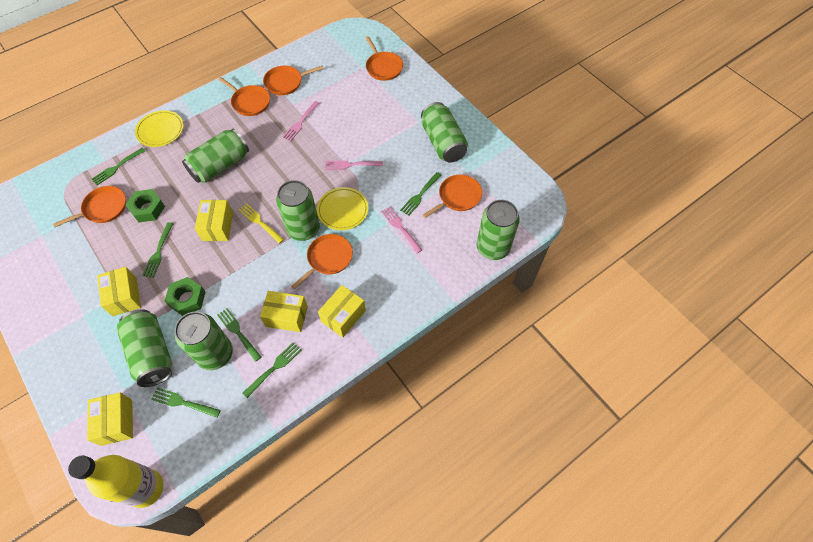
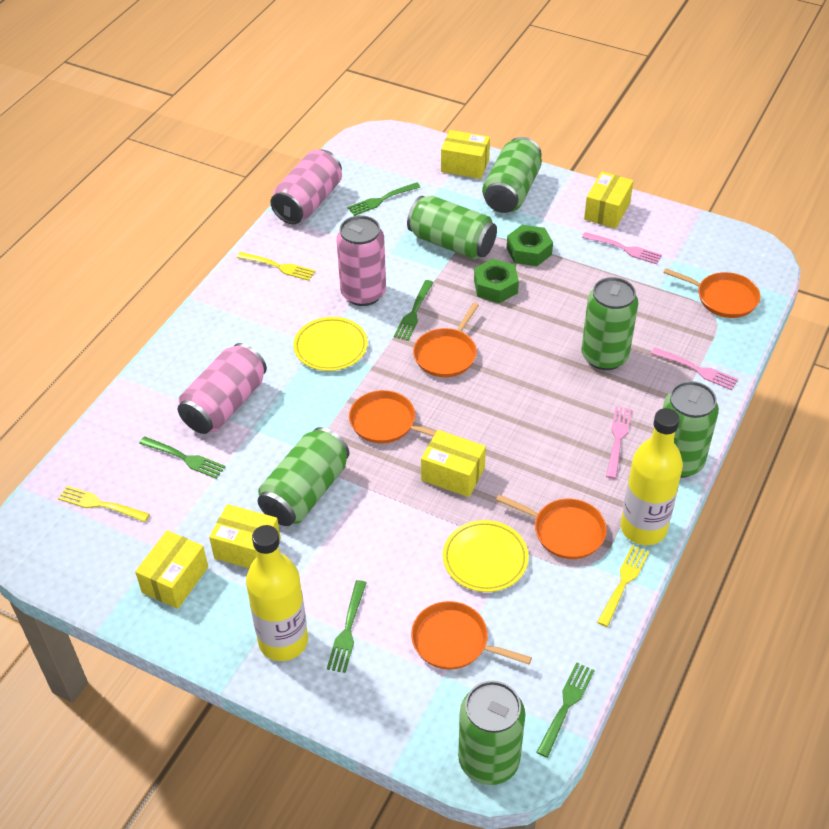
green fork: [91,148,145,185] [142,222,174,278] [151,387,221,418] [217,308,261,362] [243,342,302,398] [400,172,442,216] = 6 -> [139,437,225,479] [327,580,367,673] [348,182,420,216] [394,280,434,341] [537,663,595,758] = 5
orange pan: [53,186,126,227] [218,77,270,116] [263,65,324,95] [291,234,353,289] [365,36,403,81] [423,175,482,218] = 6 -> [349,390,437,443] [411,601,532,670] [413,303,479,377] [496,495,607,559] [663,268,760,318] = 5
pink can: none = 0 -> [178,343,267,434] [270,149,342,224] [336,215,386,306] = 3
yellow bottle: [68,455,164,508] = 1 -> [246,525,308,661] [621,408,683,545] = 2
yellow fork: [238,203,284,244] = 1 -> [58,486,150,522] [237,252,315,281] [597,545,649,627] = 3

